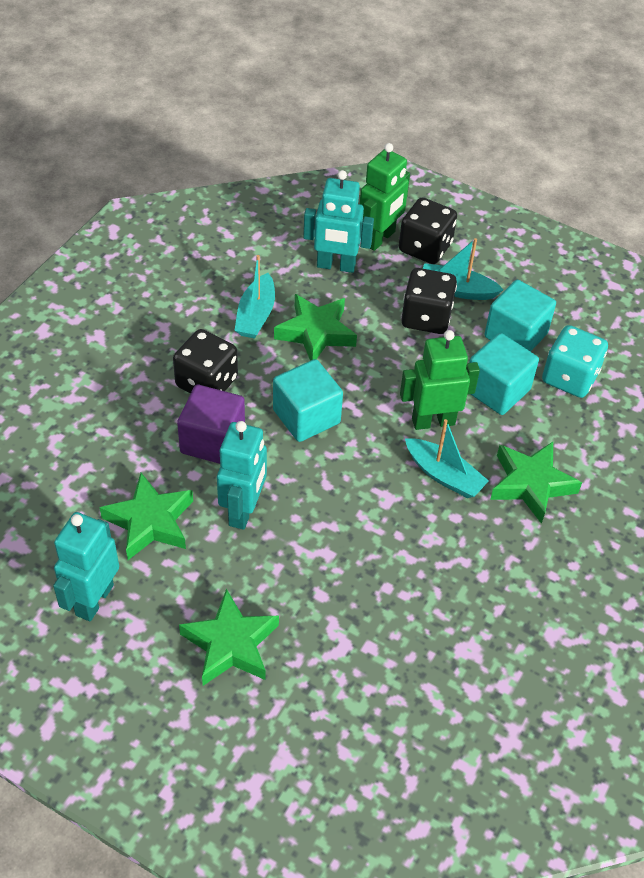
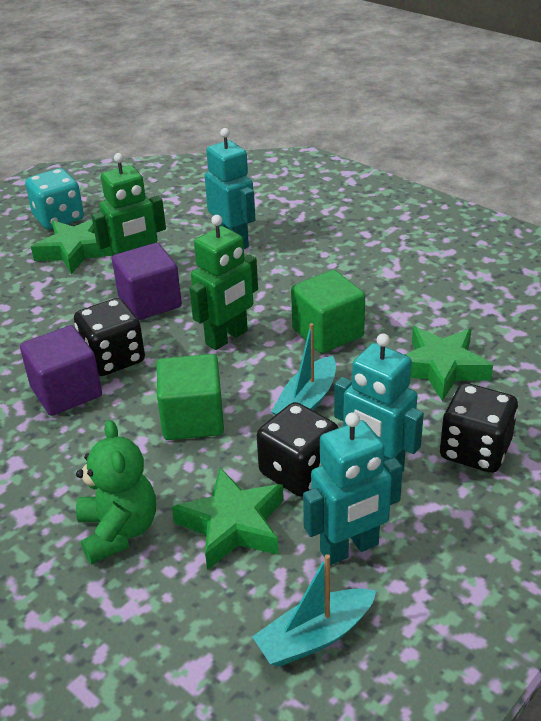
green cube: none = 0 -> [157,354,224,440] [291,270,365,353] = 2
green star: [100,473,193,560] [179,589,279,686] [274,294,357,361] [490,442,582,524] = 4 -> [31,220,112,274] [172,468,284,570] [404,327,493,402] = 3
green teddy bear: none = 0 -> [76,420,156,564] = 1
purple cube: [177,385,245,464] = 1 -> [20,325,102,416] [112,243,182,320] = 2
turquoise boat: [234,255,275,339] [405,419,489,498] [423,238,504,300] = 3 -> [252,554,377,667] [271,323,336,415] = 2
turquoise cube: [273,359,343,442] [469,333,539,415] [485,280,556,352] = 3 -> none = 0

